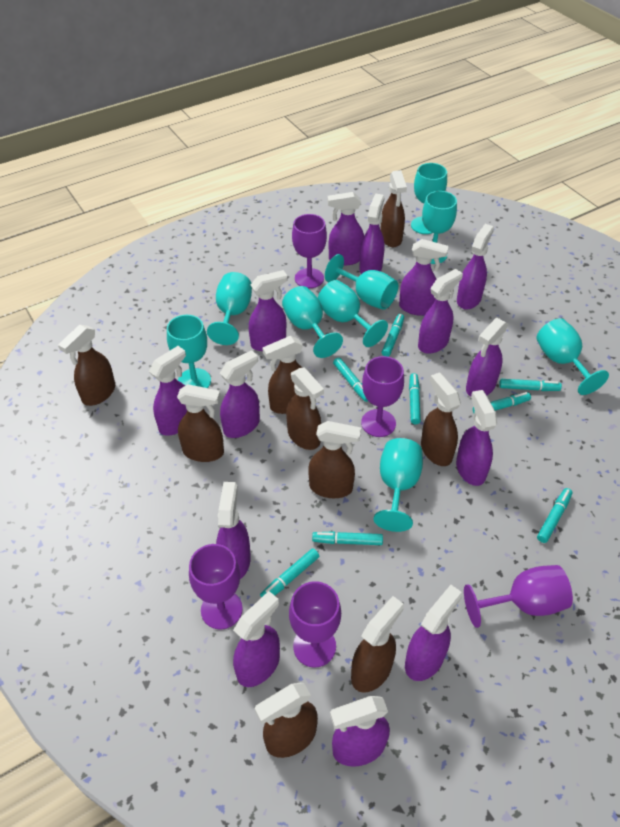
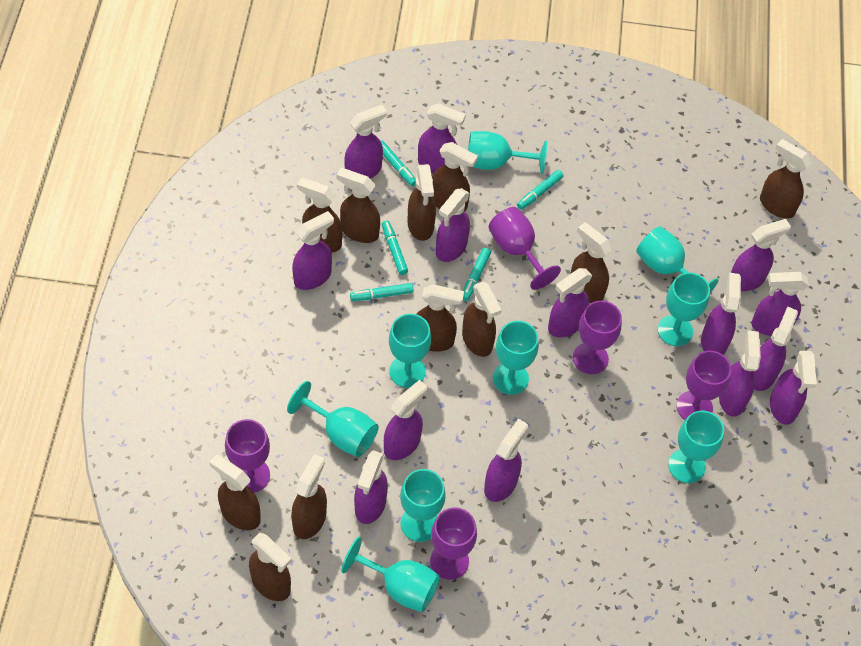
brown spray bottle: [58,325,115,406] [177,384,224,462] [255,683,318,758] [262,336,303,414] [286,367,324,450] [308,421,361,498] [351,596,404,693] [380,170,407,247] [421,372,461,466] = 9 -> [209,454,261,530] [249,533,292,601] [291,454,327,539] [297,178,343,253] [337,168,380,243] [408,164,436,241] [417,284,464,352] [432,142,478,212] [462,281,502,357] [571,222,612,303] [760,139,812,218] = 11
turquoise marker: [260,549,319,598] [312,531,383,545] [333,357,368,402] [382,314,404,357] [409,373,421,424] [473,392,531,413] [499,379,562,391] [537,488,573,543] = 8 -> [350,283,414,301] [381,140,416,186] [382,221,408,275] [463,248,491,301] [517,170,563,210] = 5

